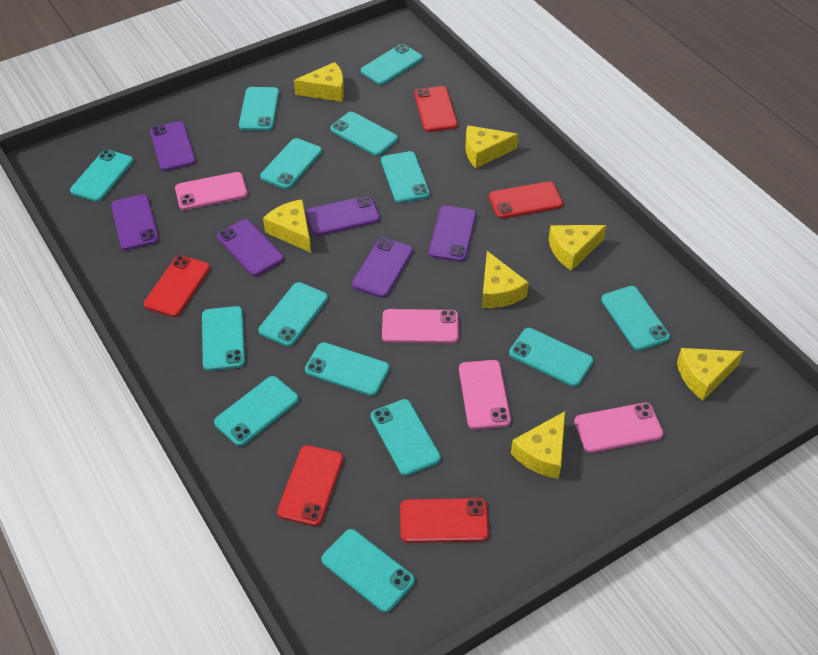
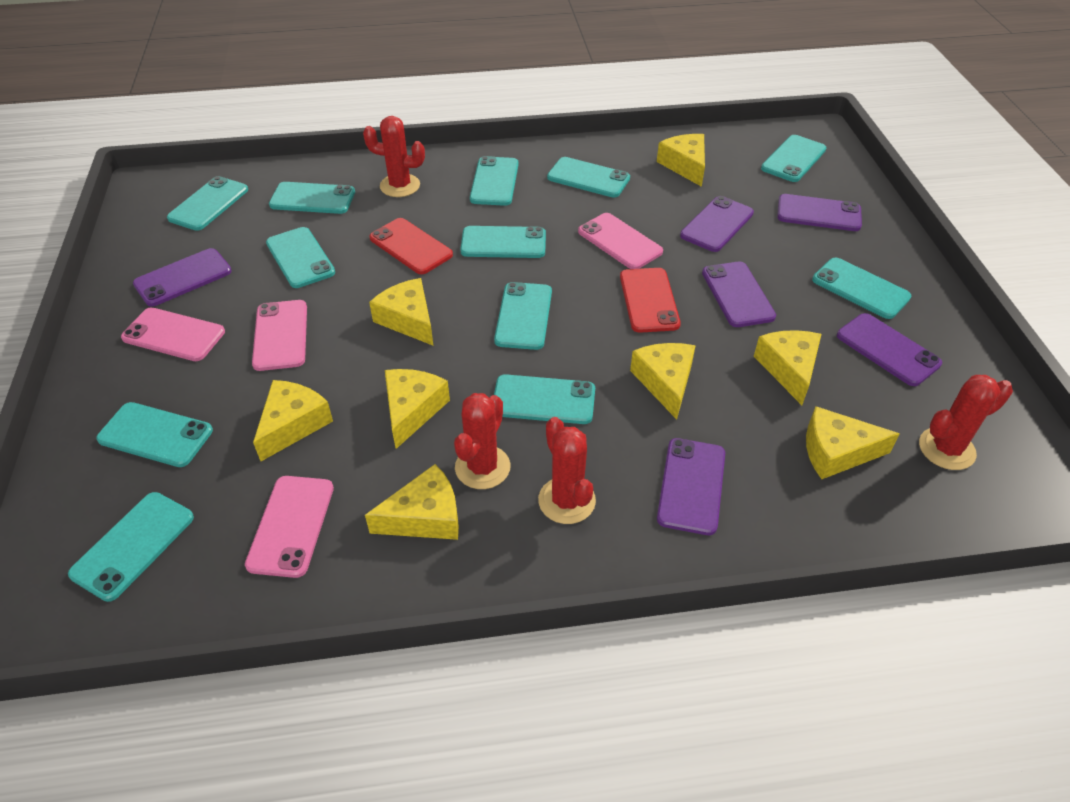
red cactus: none = 0 -> [363,116,425,197] [454,393,510,489] [538,417,596,524] [919,375,1013,470] = 4
red phone: [144,255,210,317] [277,445,343,526] [400,498,489,543] [414,86,458,132] [489,181,563,219] = 5 -> [369,218,453,274] [620,268,681,333] = 2
turquoise phone: [70,150,134,202] [202,306,245,371] [214,376,299,446] [239,87,279,131] [258,282,328,347] [260,138,322,189] [305,342,390,396] [321,529,415,612] [330,112,398,156] [361,44,423,85] [371,399,441,476] [381,151,430,203] [509,328,594,387] [601,286,670,351] = 14 -> [68,492,194,602] [96,402,213,467] [167,176,248,231] [266,227,335,288] [269,182,355,214] [460,226,546,258] [470,156,519,206] [494,282,552,350] [494,374,595,424] [547,157,630,198] [761,135,826,182] [812,257,911,319] = 12
yellow cheese: [263,199,311,253] [294,62,344,102] [466,125,518,168] [482,251,529,308] [511,411,565,479] [548,225,607,271] [677,348,744,400] = 7 -> [253,380,333,461] [365,464,459,540] [369,278,433,345] [385,369,450,449] [630,343,696,420] [657,134,705,187] [754,330,821,405] [806,406,899,479] = 8

